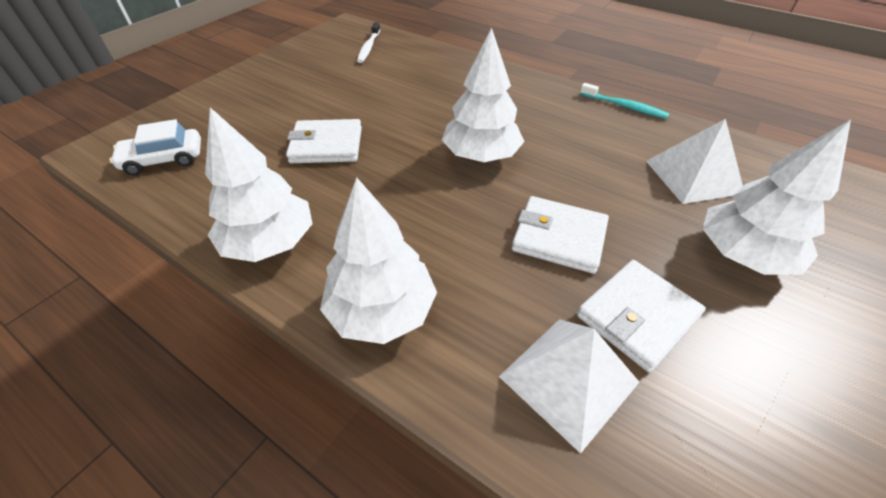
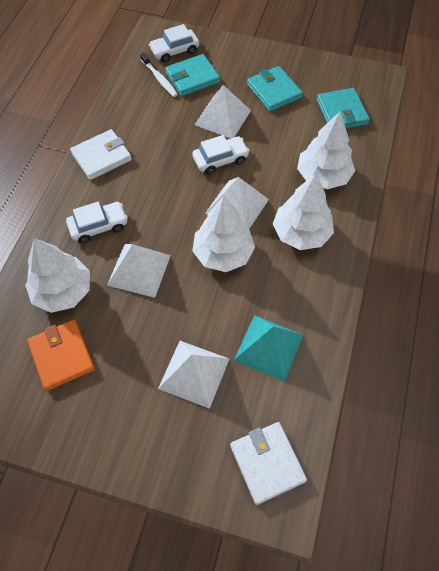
orange wallet: none = 0 -> [27,320,95,391] = 1
turquoise pyramid: none = 0 -> [234,315,303,382] = 1
turquoise toothbrush: [580,83,669,119] = 1 -> none = 0
turquoise wallet: none = 0 -> [165,54,220,96] [247,66,303,112] [317,88,370,129] = 3
white car: [109,119,201,176] = 1 -> [66,202,128,243] [149,24,199,63] [192,135,249,175] = 3
white pyramid: [499,319,639,454] [646,119,743,204] = 2 -> [107,244,171,298] [158,341,229,409] [194,85,251,138] [205,177,269,229] = 4
white wallet: [286,119,362,163] [512,196,609,274] [577,260,706,372] = 3 -> [70,129,132,180] [230,422,307,505] = 2

